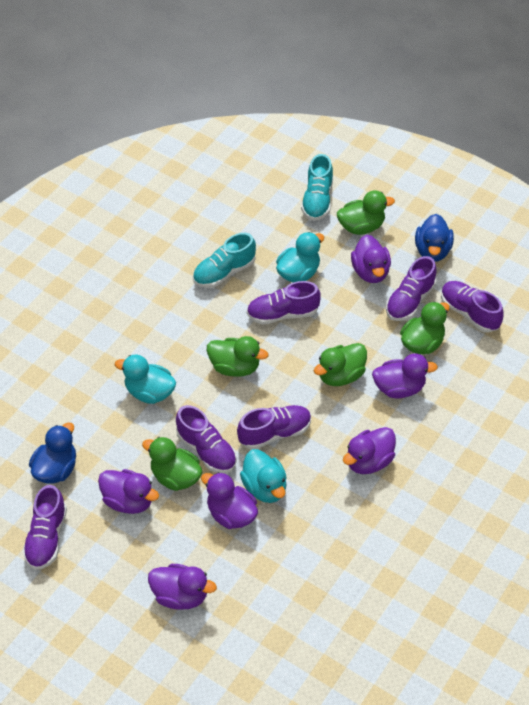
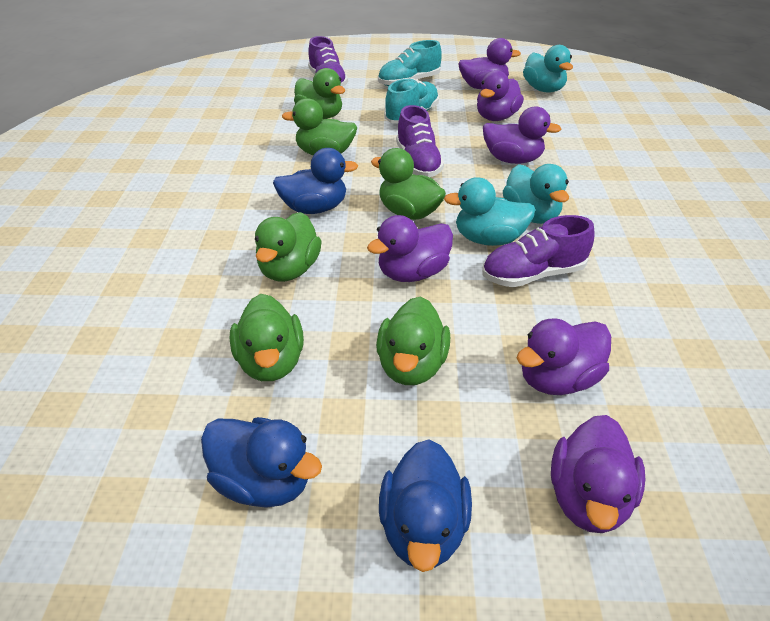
blue duck: [29,422,76,484] [415,214,454,262] = 2 -> [201,417,322,508] [273,148,358,214] [379,439,472,572] = 3
green duck: [142,437,202,491] [207,336,268,377] [314,343,367,386] [337,190,395,235] [400,302,450,354] = 5 -> [230,294,304,381] [255,212,322,282] [282,98,357,155] [294,68,345,119] [371,148,446,220] [376,296,450,385] = 6
purple shoe: [23,485,67,570] [176,405,237,473] [237,405,311,449] [247,281,321,325] [386,256,436,321] [441,281,504,332] = 6 -> [308,36,348,87] [396,105,444,177] [482,215,595,287] = 3

